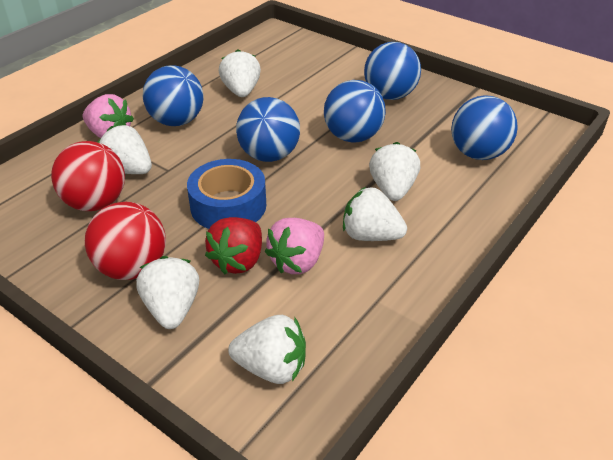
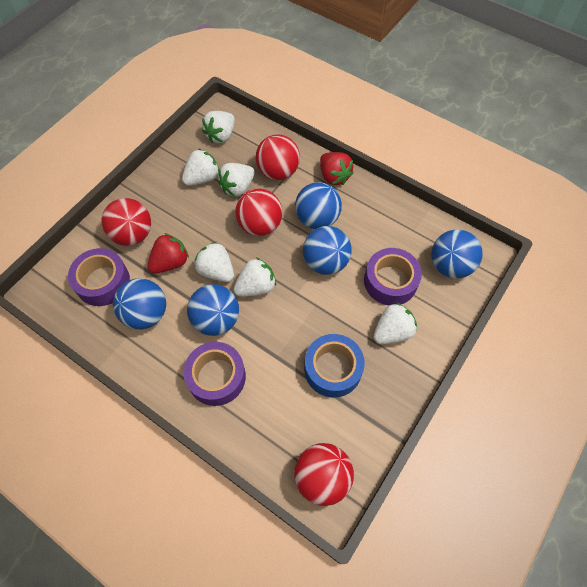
pink strawberry: [83,94,134,138] [265,218,324,274] = 2 -> none = 0
purple tape: none = 0 -> [68,248,130,306] [183,342,246,406] [364,248,422,305] = 3
red ball: [51,141,125,211] [85,202,166,280] = 2 -> [101,198,151,246] [235,188,282,236] [256,134,300,180] [294,443,354,506] = 4
red strawberry: [205,217,262,274] = 1 -> [148,233,189,274] [320,152,354,185] = 2

